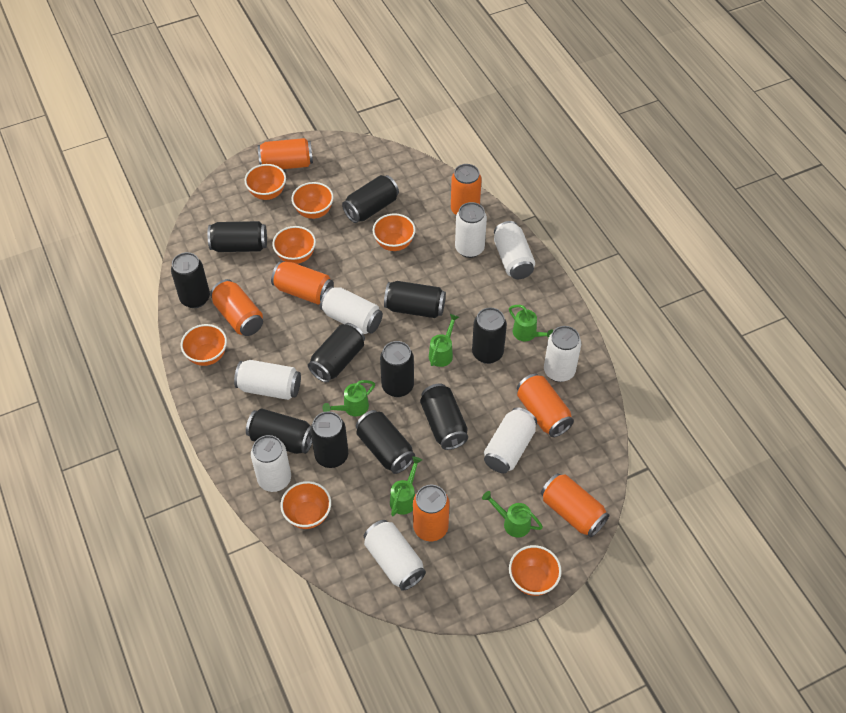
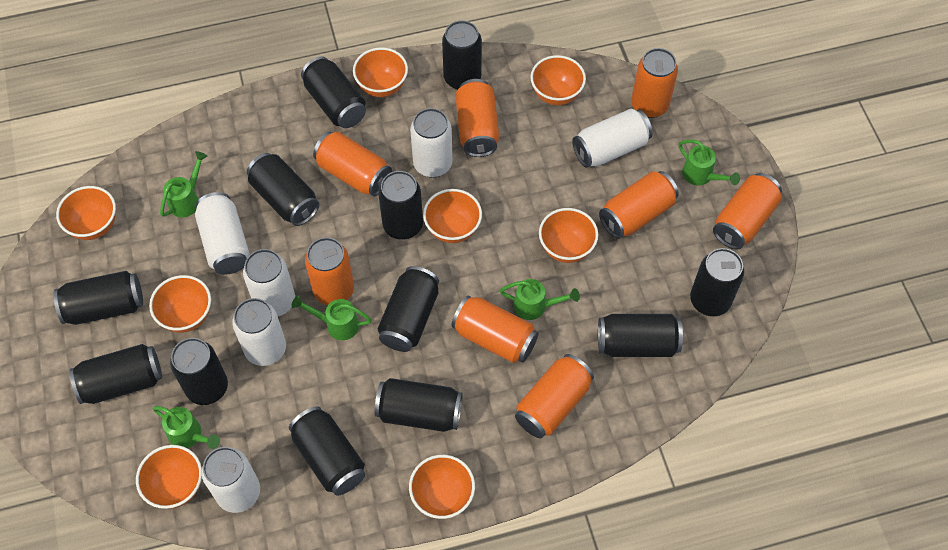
black can: [171,252,210,308] [208,221,267,252] [246,408,312,454] [308,323,365,383] [310,411,348,468] [342,175,399,223] [356,410,415,474] [380,341,414,397] [384,281,446,318] [420,383,468,450] [472,308,507,364] = 11 -> [54,271,143,325] [70,344,162,404] [170,338,228,405] [247,153,319,226] [289,406,365,496] [301,56,366,128] [374,378,463,432] [378,171,423,239] [378,266,439,352] [442,20,482,90] [598,314,683,357] [690,248,744,316] = 12
orange bowl: [181,324,227,366] [245,164,286,200] [272,226,316,264] [280,481,331,529] [291,182,334,219] [373,213,416,251] [509,545,562,596] = 7 -> [56,186,116,240] [136,445,202,509] [149,275,211,332] [353,47,408,97] [409,455,475,519] [423,189,482,243] [530,55,586,105] [539,208,598,263] = 8
orange can: [210,279,263,336] [258,138,313,169] [271,261,334,305] [413,485,449,541] [451,164,482,215] [517,373,574,437] [541,473,609,537] = 7 -> [305,237,354,305] [313,132,392,196] [451,296,539,363] [455,79,499,157] [515,354,594,438] [599,171,679,239] [631,48,678,118] [713,173,782,250] = 8
white can: [234,360,301,400] [251,435,291,492] [320,286,383,334] [364,520,426,591] [455,202,487,258] [484,407,537,473] [494,221,535,279] [544,326,581,382] = 8 -> [195,192,250,274] [202,447,260,513] [232,298,286,366] [243,249,295,316] [410,108,453,178] [572,109,652,168] = 6

